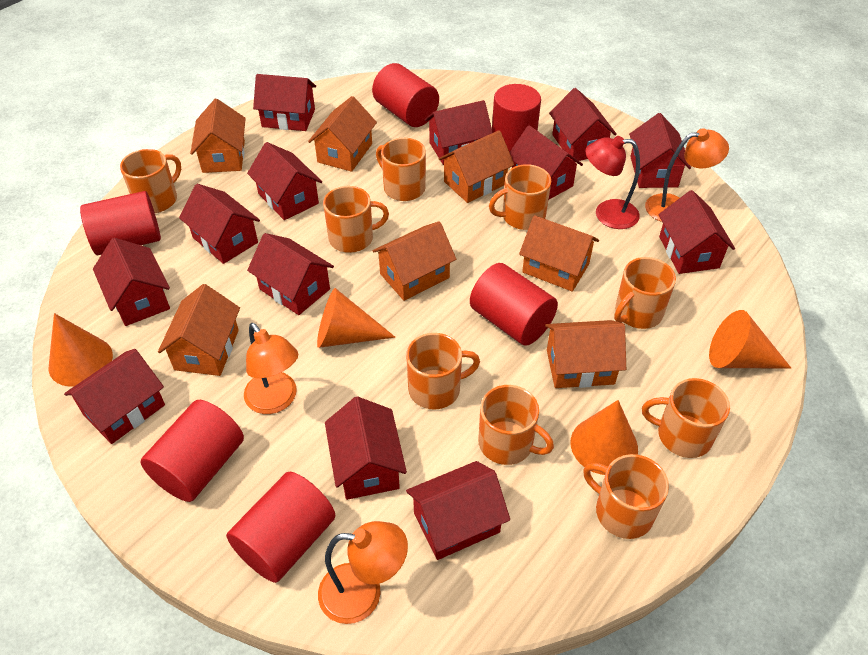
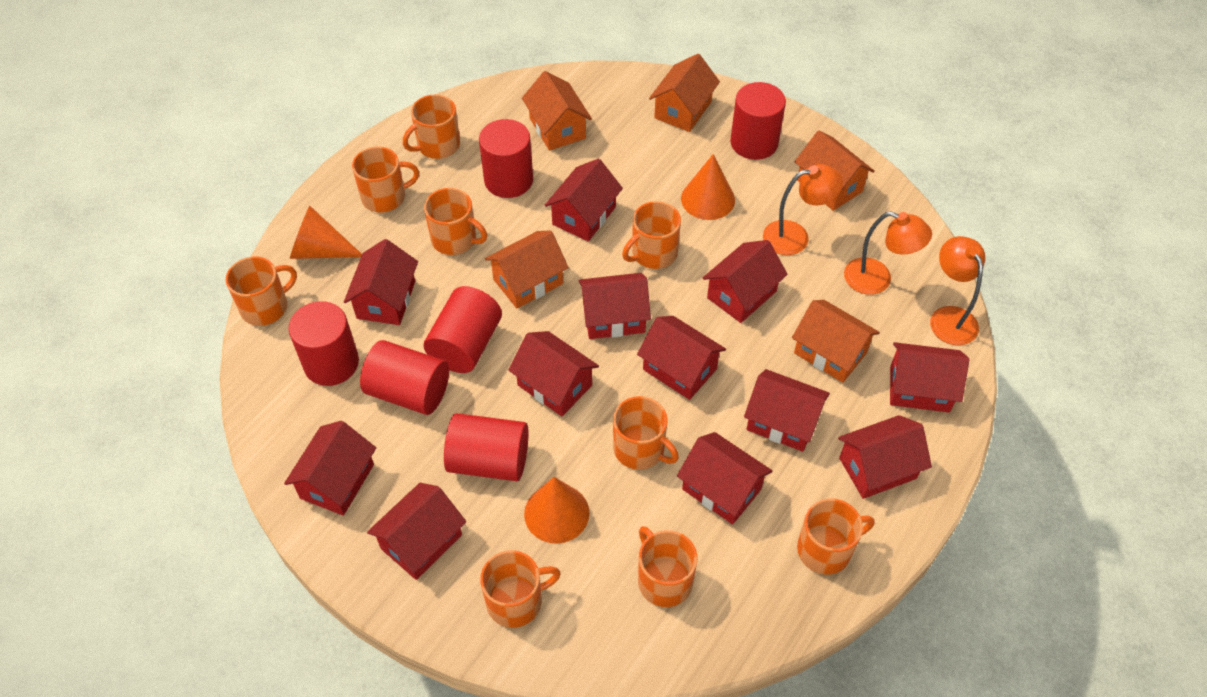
orange cone: [48,313,113,387] [317,288,395,348] [571,400,638,475] [709,310,791,369] = 4 -> [290,206,362,259] [524,477,590,544] [681,154,735,220] = 3
orange house: [158,284,240,376] [190,99,246,173] [308,96,377,172] [372,221,456,301] [438,130,514,203] [519,215,599,292] [545,320,626,388] = 7 -> [485,230,569,308] [522,71,592,151] [649,54,720,132] [792,300,880,383] [795,130,875,211] = 5
red house: [64,349,165,444] [93,238,170,326] [179,184,260,264] [247,142,322,220] [247,233,334,315] [253,74,316,131] [325,396,407,500] [406,461,510,560] [425,100,493,165] [509,125,583,199] [549,88,617,162] [629,113,691,188] [659,190,735,274] = 13 -> [284,421,376,516] [344,239,418,325] [367,483,466,580] [509,331,599,416] [545,159,623,241] [578,273,651,339] [637,316,726,400] [677,432,772,524] [702,240,788,323] [744,369,830,452] [838,415,932,499] [890,342,969,413] = 12
red lamp: [585,136,640,229] = 1 -> none = 0

